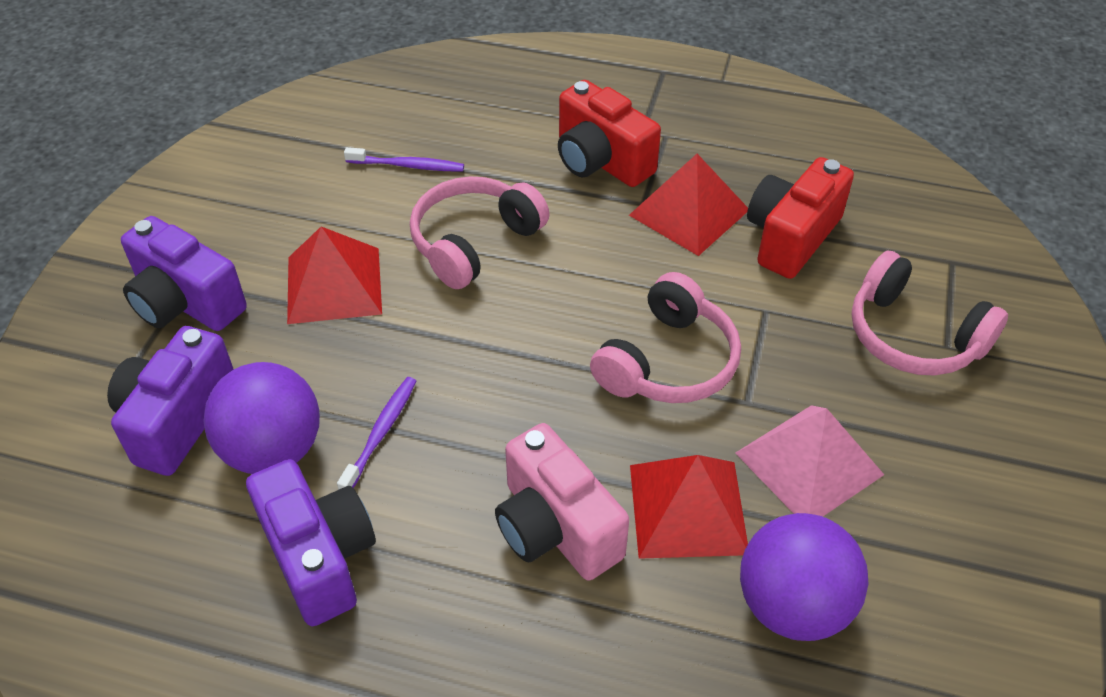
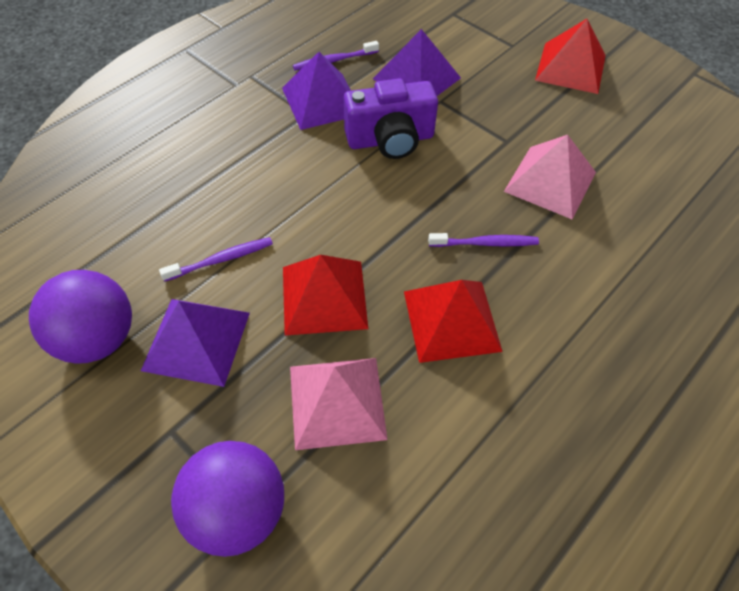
pink camera: [495,423,629,581] = 1 -> none = 0
pink headphones: [410,176,550,289] [590,272,741,403] [852,251,1008,376] = 3 -> none = 0
pink pyramid: [735,405,884,516] = 1 -> [290,358,388,450] [504,135,596,219] = 2
purple camera: [107,326,234,476] [121,216,247,331] [246,459,376,626] = 3 -> [344,78,438,159] = 1
purple pyramid: none = 0 -> [141,299,250,387] [282,52,351,130] [373,29,461,96] = 3
purple toothbrush: [337,377,416,490] [344,147,464,172] = 2 -> [159,237,273,282] [293,41,379,70] [428,233,539,247] = 3
red camera: [558,80,661,187] [747,157,854,279] = 2 -> none = 0

